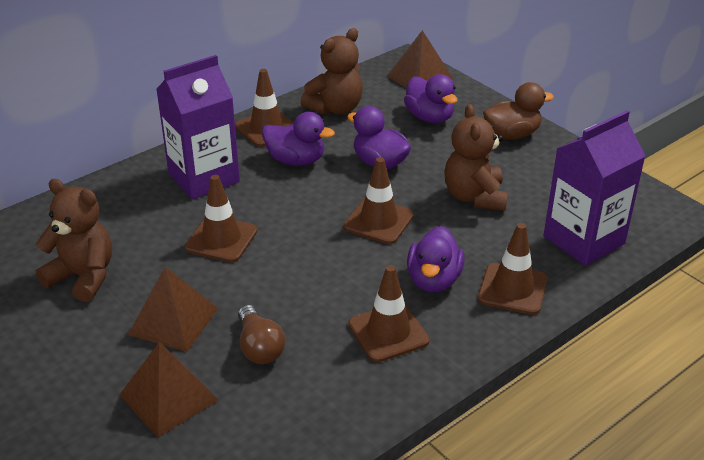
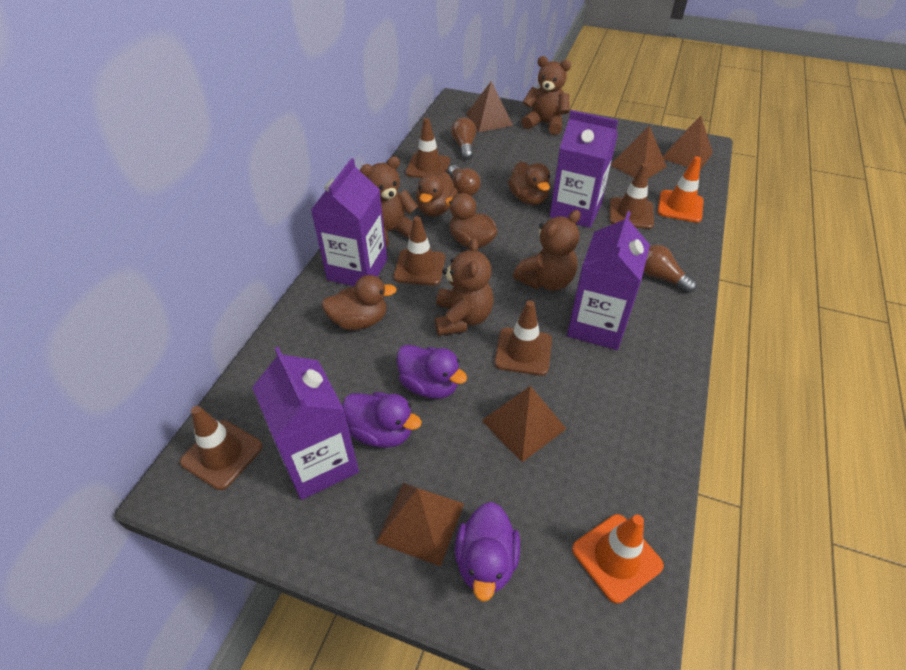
brown duck: [483,82,554,140] = 1 -> [321,275,397,330] [416,172,458,216] [445,193,497,248] [508,161,550,205] = 4
brown light bulb: [238,305,285,364] = 1 -> [448,165,481,196] [451,118,476,160] [644,245,697,293] = 3
brown pyramid: [119,342,219,437] [128,267,218,352] [387,30,453,88] = 3 -> [376,483,464,566] [466,81,513,132] [481,386,566,462] [611,126,667,178] [663,116,713,170] = 5
brown teddy bear: [35,179,112,302] [300,28,363,115] [445,104,508,211] = 3 -> [360,156,418,248] [435,238,494,336] [513,210,581,291] [521,56,571,135] = 4
orange traffic cone: none = 0 -> [572,514,664,604] [658,156,704,223] = 2
purple carton: [156,55,240,199] [544,110,646,266] = 2 -> [252,347,359,500] [311,158,387,286] [550,110,618,228] [567,211,650,350] = 4
purple duck: [262,112,335,166] [347,106,411,169] [404,74,457,123] [407,226,465,292] = 4 -> [342,392,422,448] [397,344,467,399] [455,502,520,601] = 3

